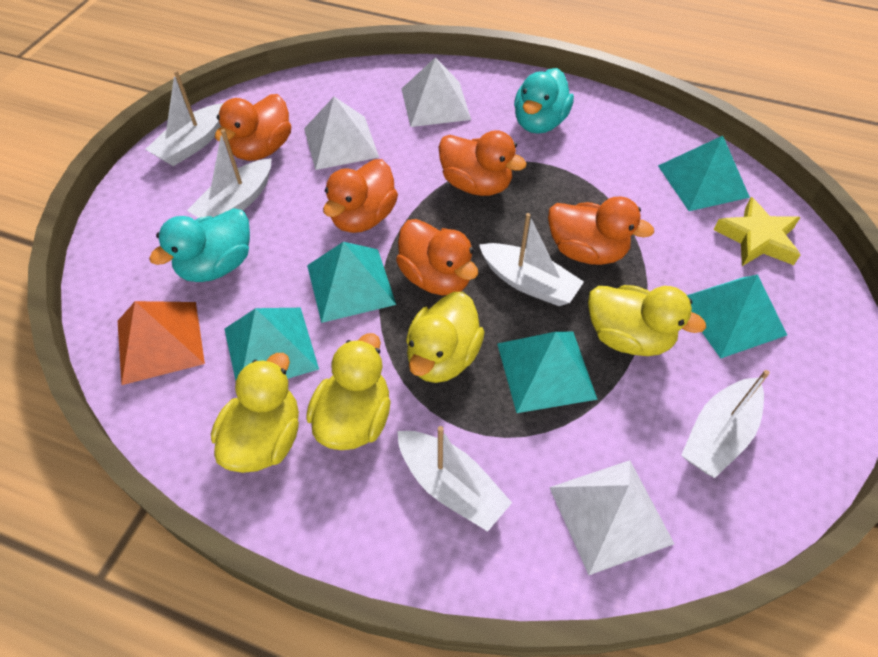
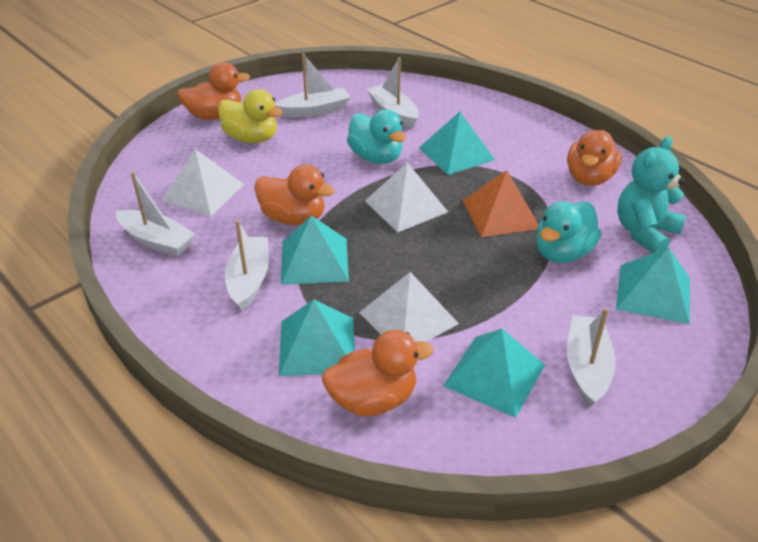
orange duck: [215,94,291,161] [323,159,398,233] [396,219,478,295] [439,130,527,196] [548,197,654,265] = 5 -> [177,62,250,120] [254,164,335,225] [322,330,434,416] [567,130,622,186] = 4
turquoise teddy bear: none = 0 -> [617,136,686,253] = 1
yellow duck: [211,353,299,473] [306,333,391,450] [406,292,485,383] [588,285,706,356] = 4 -> [218,89,283,143] = 1
yellow star: [713,197,801,266] = 1 -> none = 0

